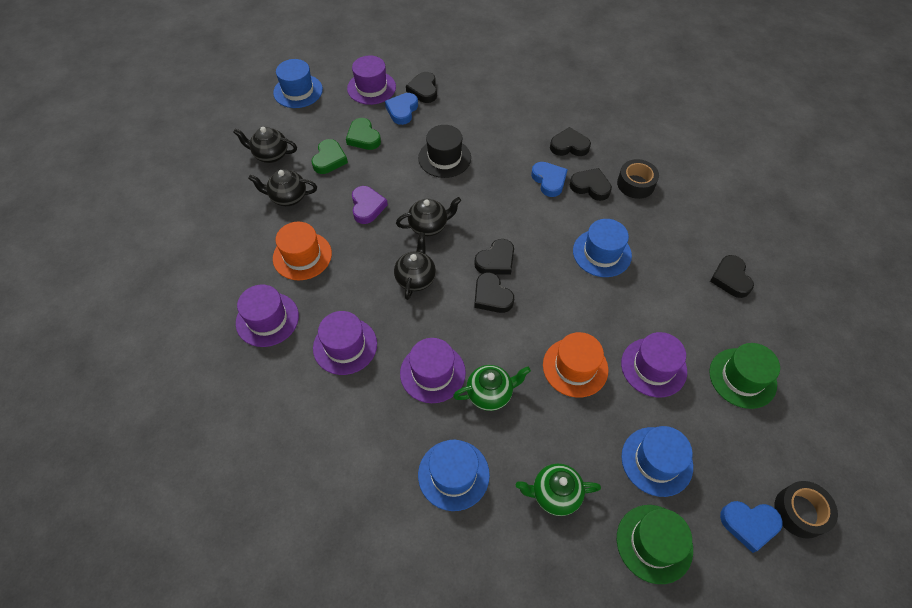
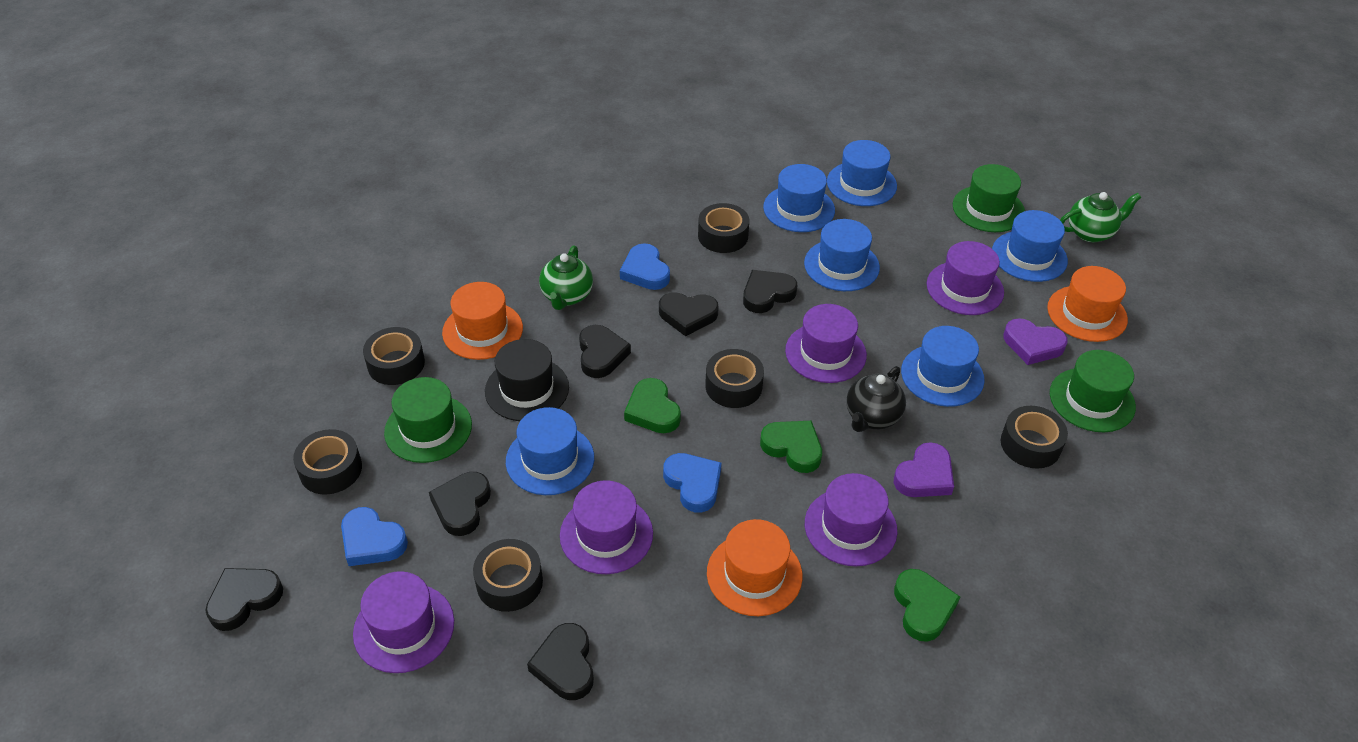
black tape: [617,159,659,199] [774,481,838,539] = 2 -> [293,429,362,495] [363,327,425,385] [473,539,543,612] [698,203,749,253] [705,349,764,408] [1001,406,1068,468] = 6
black teapot: [233,127,297,163] [248,169,317,206] [394,232,436,300] [396,197,461,236] = 4 -> [846,366,906,432] = 1
blue hat: [273,59,323,108] [418,440,490,511] [573,219,632,277] [621,426,693,497] = 4 -> [506,407,594,495] [763,164,835,232] [804,219,880,291] [827,140,897,206] [901,326,985,407] [992,210,1068,282] = 6
green hat: [617,505,693,584] [709,343,780,409] = 2 -> [384,377,472,463] [953,164,1025,232] [1050,350,1136,432] = 3
green heart: [311,139,348,174] [346,118,381,150] = 2 -> [624,378,681,433] [760,421,822,473] [894,569,960,642] = 3
orange hat: [273,222,332,280] [543,332,608,398] = 2 -> [442,282,523,360] [707,519,802,616] [1047,266,1128,342] = 3
purple heart: [352,186,388,224] = 1 -> [894,442,954,497] [1003,318,1068,365] = 2

